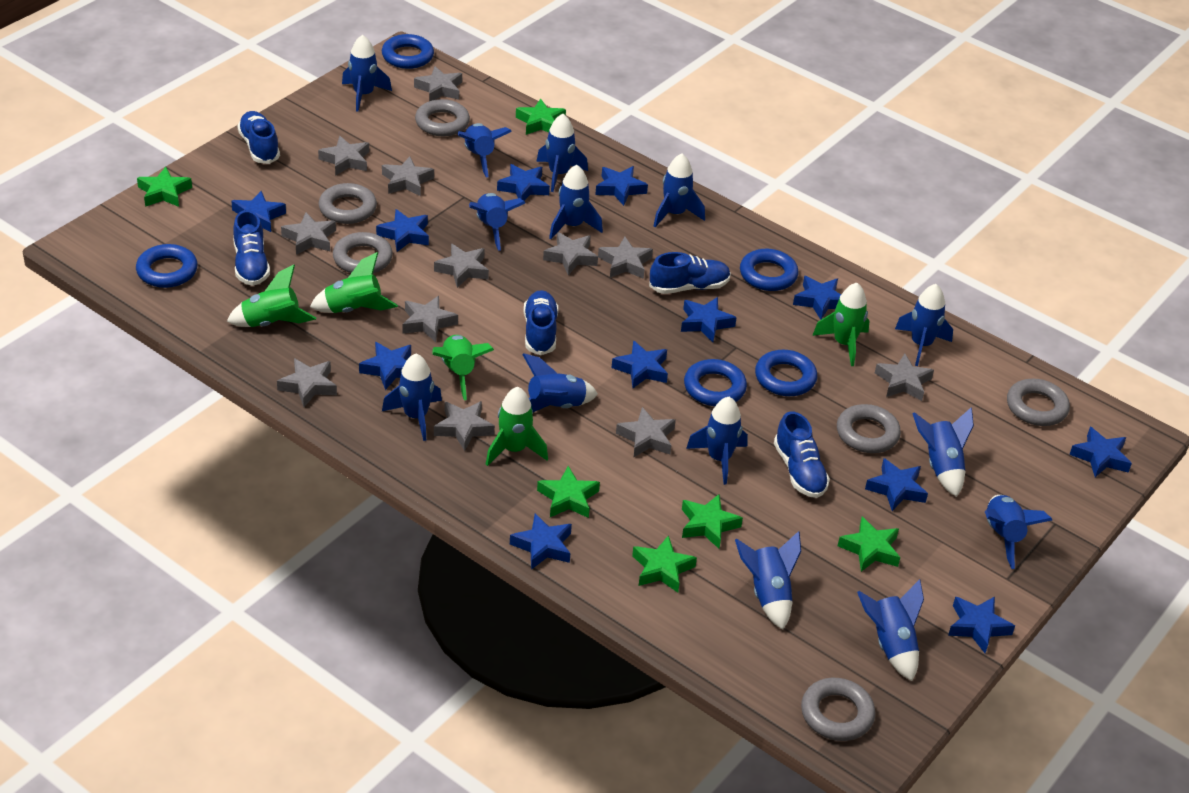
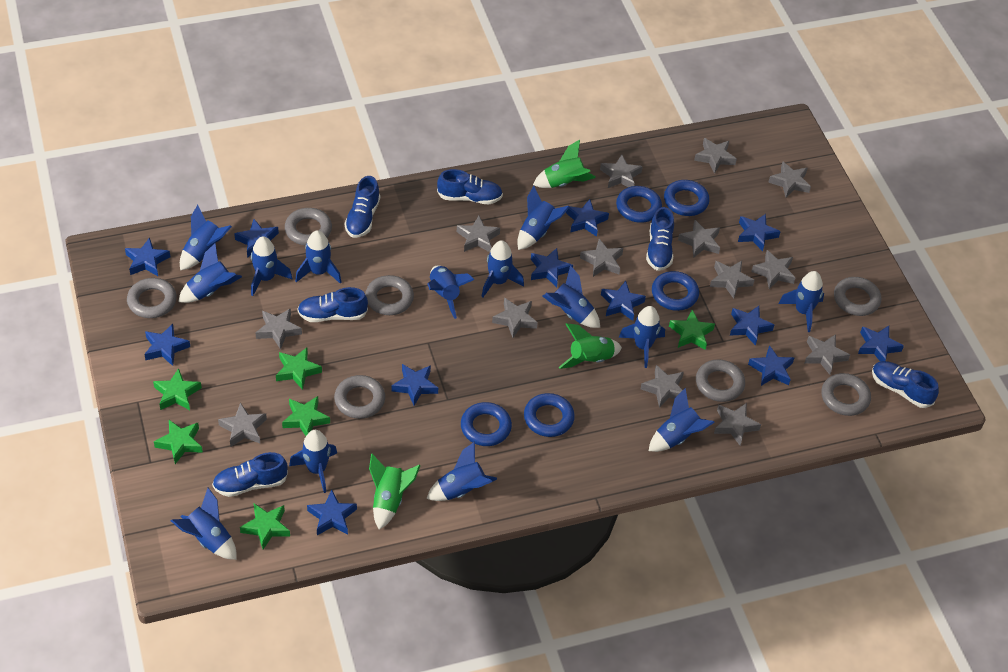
blue shoe: [233,210,270,286] [237,111,280,164] [524,290,558,355] [649,252,731,294] [774,412,830,498] = 5 -> [212,452,288,497] [297,287,368,322] [345,176,380,238] [437,169,503,204] [646,207,674,271] [872,361,939,408] = 6
green rocket: [227,265,316,327] [310,252,398,313] [432,335,494,400] [486,387,548,466] [812,283,870,366] = 5 -> [369,454,421,530] [533,140,596,188] [559,323,622,369] = 3
grey ring: [318,183,377,224] [333,232,393,273] [415,99,470,136] [801,678,875,741] [837,404,901,453] [1007,379,1070,426] = 6 -> [127,278,177,318] [285,208,332,246] [334,375,385,419] [365,275,414,315] [696,359,745,402] [821,373,871,416] [834,277,881,316] = 7
grey star: [277,358,337,407] [281,212,336,255] [318,136,369,176] [382,157,434,196] [402,296,458,342] [414,66,462,101] [434,244,489,288] [434,401,495,451] [543,232,598,275] [598,237,653,279] [616,407,676,457] [875,353,934,401] = 12 -> [218,403,267,447] [255,308,302,350] [457,216,500,252] [492,298,538,338] [580,239,623,277] [600,154,643,188] [641,365,684,408] [678,220,720,258] [694,138,737,174] [710,261,754,299] [714,403,761,445] [751,250,795,289] [768,161,811,198] [804,334,850,375] = 14

